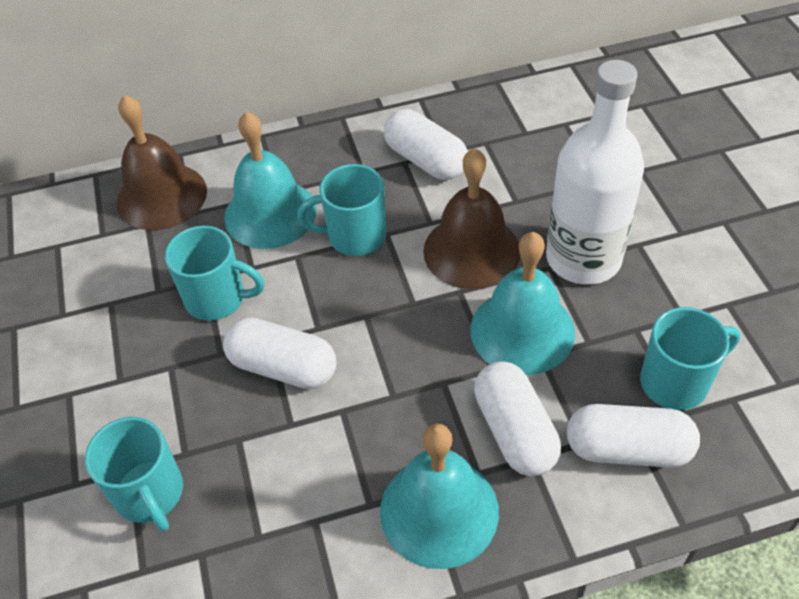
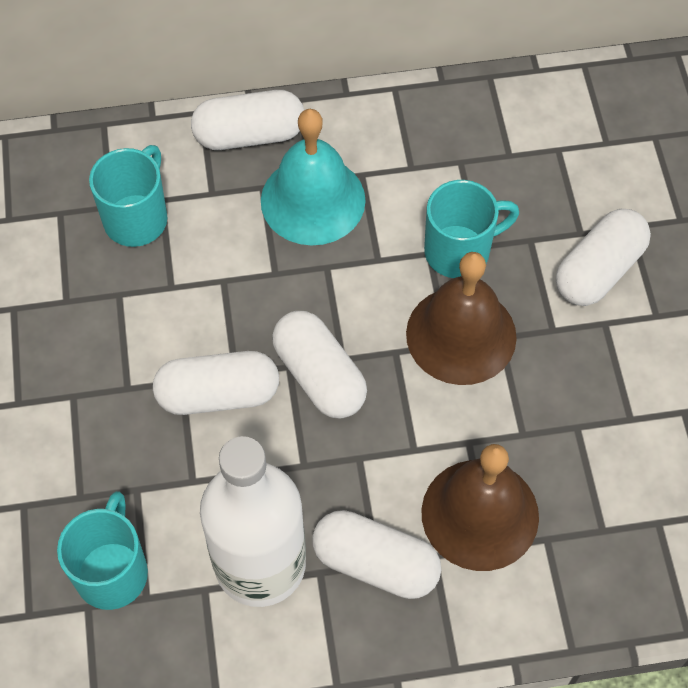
turquoise bell: [224,111,316,249] [380,424,499,569] [470,232,575,375] = 3 -> [261,109,366,245] = 1
turquoise mug: [85,417,183,532] [165,226,264,321] [297,164,386,256] [640,307,740,410] = 4 -> [57,491,148,610] [89,145,167,247] [424,180,519,278] = 3
white capsule: [223,317,336,389] [384,109,468,180] [474,361,561,476] [567,404,700,468] = 4 -> [153,351,279,415] [191,90,304,150] [272,311,367,419] [312,510,441,599] [556,209,651,306] = 5

